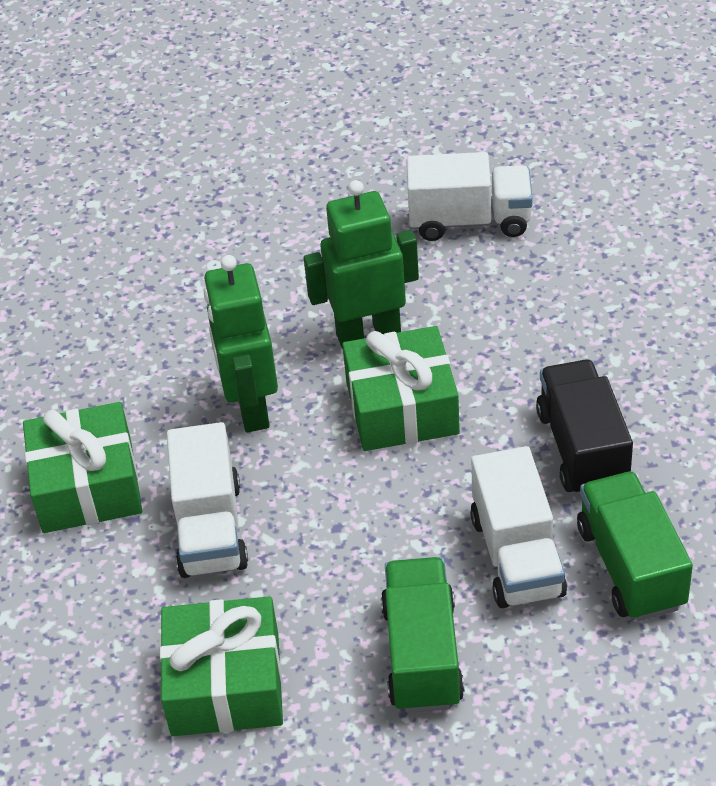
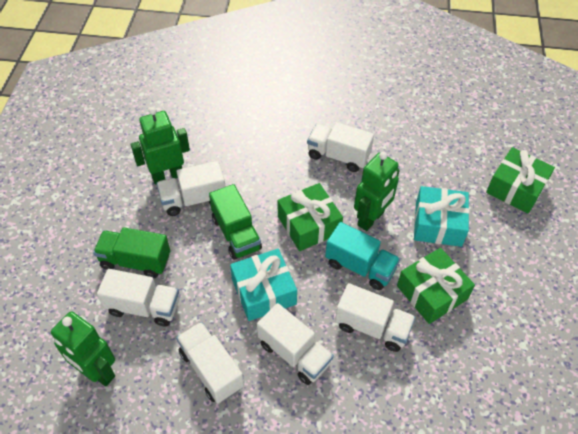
black truck: [536,359,633,492] = 1 -> none = 0
green robot: [204,255,278,432] [304,180,419,348] = 2 -> [51,311,115,386] [131,107,190,185] [354,152,400,231] = 3
turquoise gift: none = 0 -> [230,249,297,321] [414,186,470,247] = 2
turquoise truck: none = 0 -> [325,222,400,290] = 1
white truck: [167,422,248,578] [407,152,533,241] [470,446,567,608] = 3 -> [97,269,179,327] [157,161,225,216] [176,322,244,404] [257,303,334,385] [307,122,374,172] [335,283,416,352] = 6

